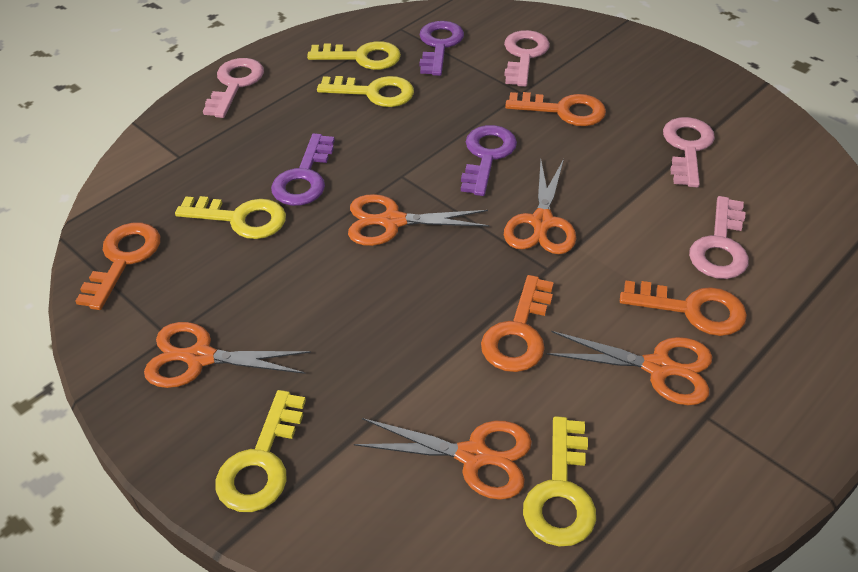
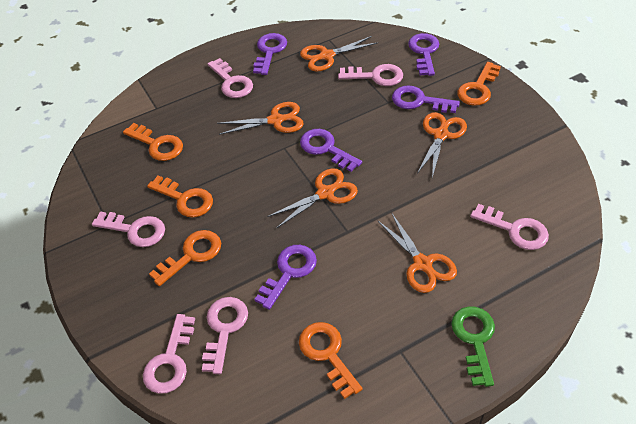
green key: none = 0 -> [451,306,495,387] = 1
orange key: [75,223,160,310] [481,275,554,372] [505,92,606,126] [620,281,747,336] = 4 -> [123,123,183,161] [147,175,213,218] [149,230,221,286] [299,322,362,399] [457,62,501,106] = 5
pink key: [203,58,264,118] [504,30,550,87] [663,117,715,187] [689,196,749,279] = 4 -> [92,212,165,247] [143,314,195,394] [202,297,248,374] [208,58,253,98] [338,64,403,86] [470,204,549,250] = 6
purple key: [271,133,335,206] [419,21,464,76] [461,125,517,196] = 3 -> [253,33,287,75] [254,245,317,310] [300,129,362,172] [392,85,460,113] [408,33,439,76] = 5
yellow key: [175,196,286,239] [215,390,306,512] [307,41,401,70] [317,76,414,107] [523,416,596,547] = 5 -> none = 0

